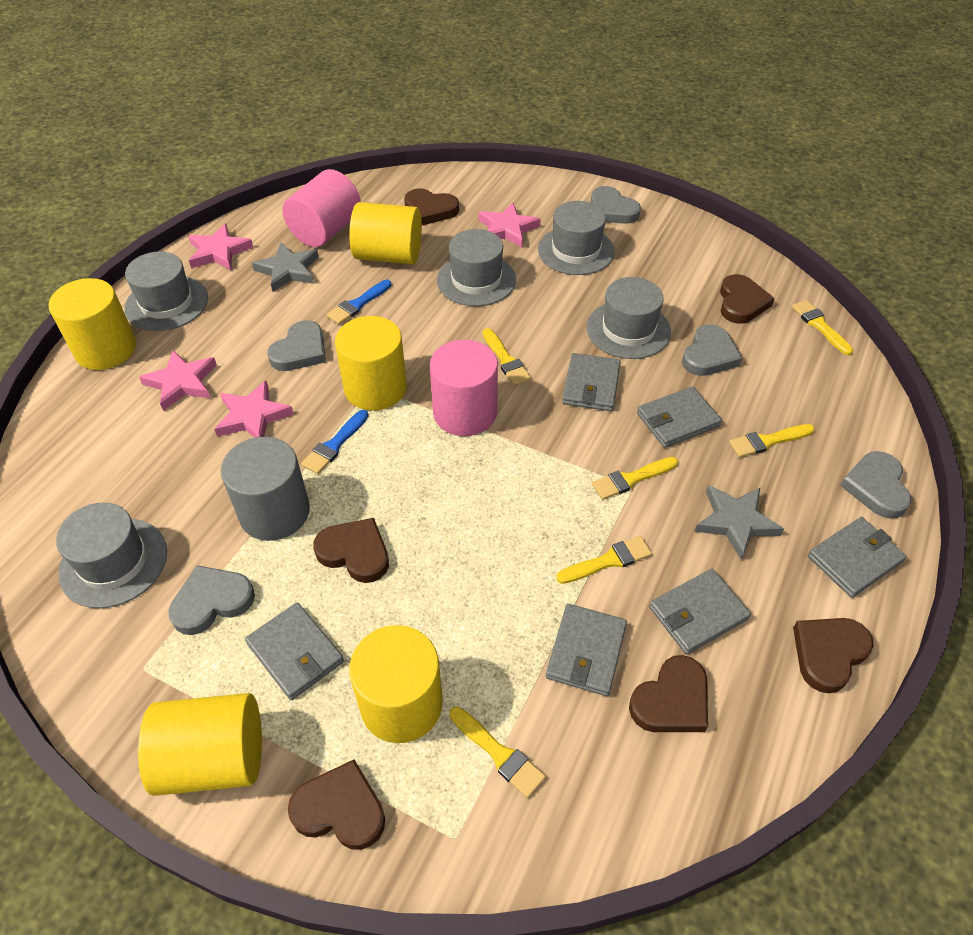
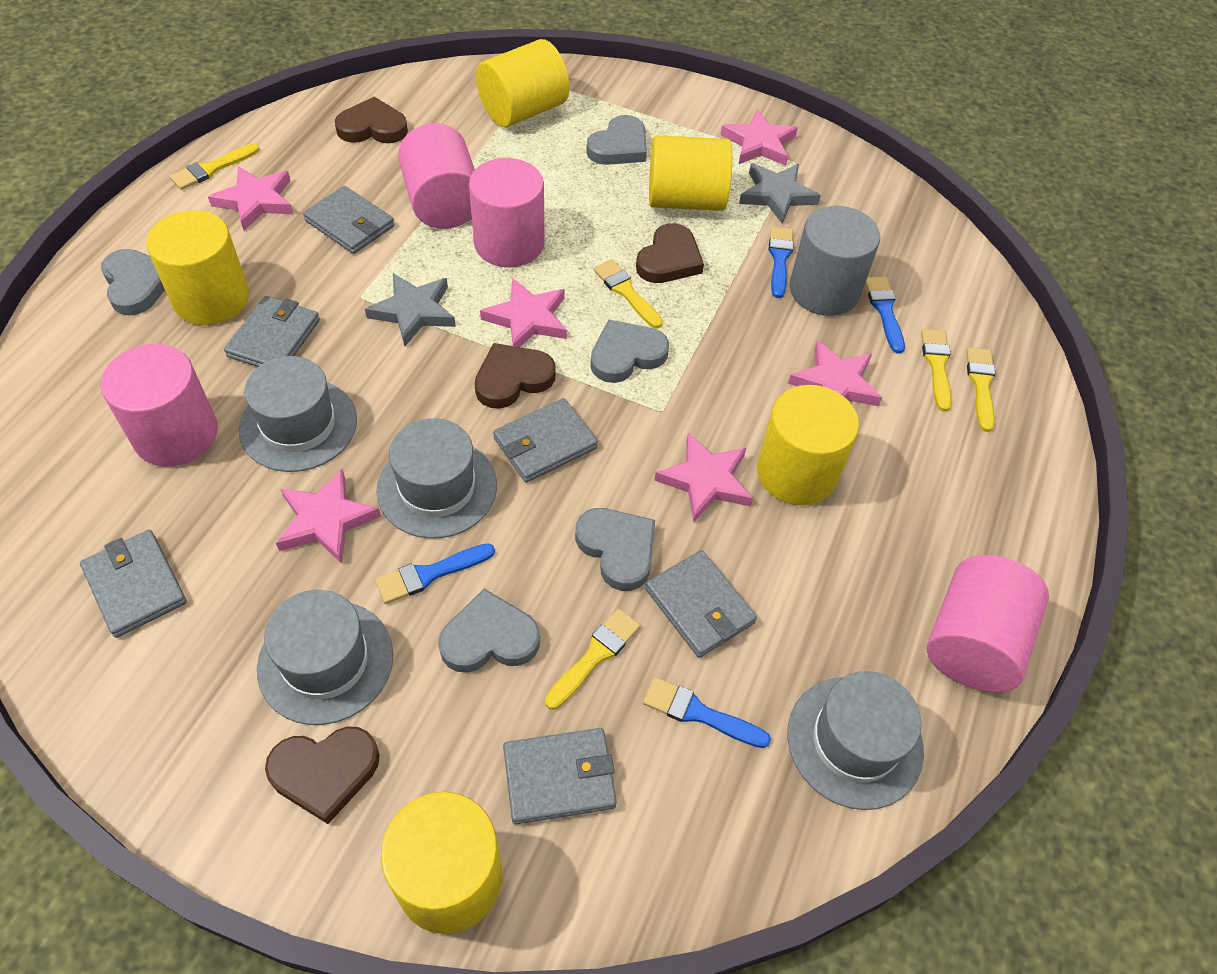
blue brush: [301,410,368,474] [327,280,392,324] = 2 -> [375,543,495,604] [643,677,771,748] [769,226,794,298] [865,277,905,354] = 4
brown heart: [288,759,385,850] [313,518,389,583] [404,188,459,225] [629,655,708,732] [720,274,775,324] [793,618,873,693] = 6 -> [265,727,380,824] [335,97,408,143] [475,343,556,409] [636,223,704,283] = 4
grey hat: [56,502,167,608] [124,251,208,331] [437,229,516,306] [538,201,615,275] [587,277,671,359] = 5 -> [239,356,357,472] [257,590,393,725] [377,418,497,539] [787,671,924,810] = 4
pink cylinder: [282,169,361,247] [430,340,498,436] = 2 -> [101,344,218,467] [398,123,475,229] [469,158,545,267] [926,555,1049,692] = 4
pink star: [139,350,217,411] [188,224,253,270] [215,381,294,438] [479,202,541,248] = 4 -> [208,166,293,230] [276,469,381,564] [480,278,567,347] [654,433,753,522] [721,109,798,166] [788,340,882,406] = 6
yellow brush: [449,706,546,798] [483,328,531,386] [556,536,652,584] [592,457,678,500] [729,424,815,457] [792,300,853,355] = 6 -> [170,143,259,190] [545,609,640,710] [593,259,663,328] [921,329,952,412] [966,347,995,432] = 5

